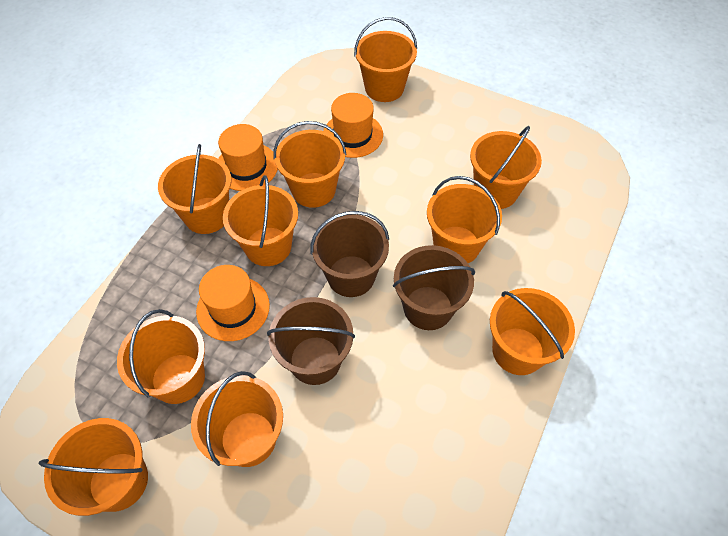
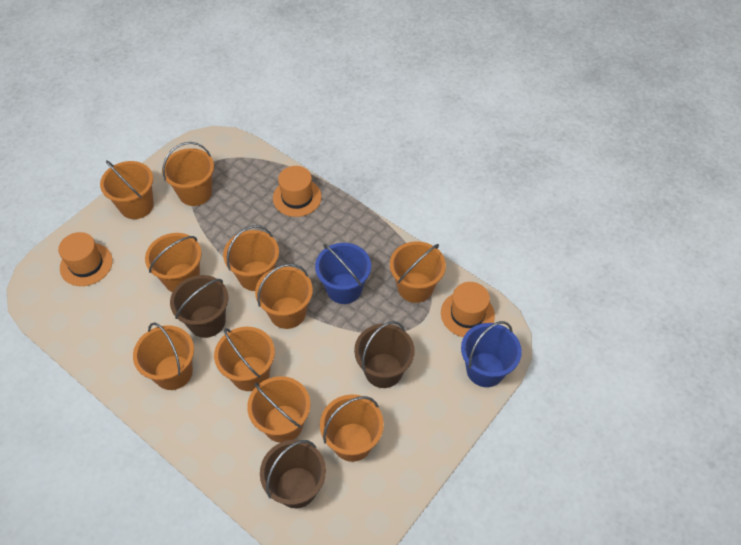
blue bucket: none = 0 -> [315,243,371,304] [461,321,522,387] = 2

